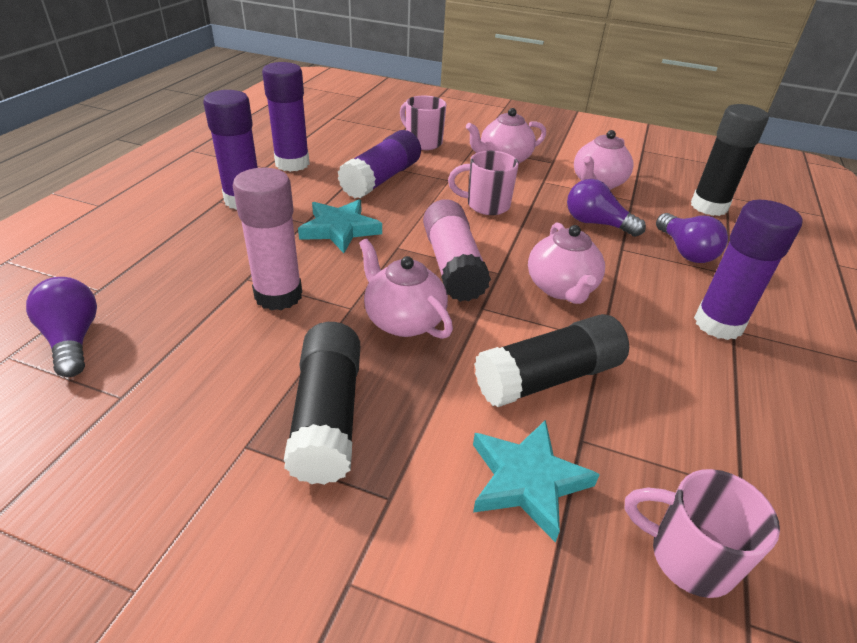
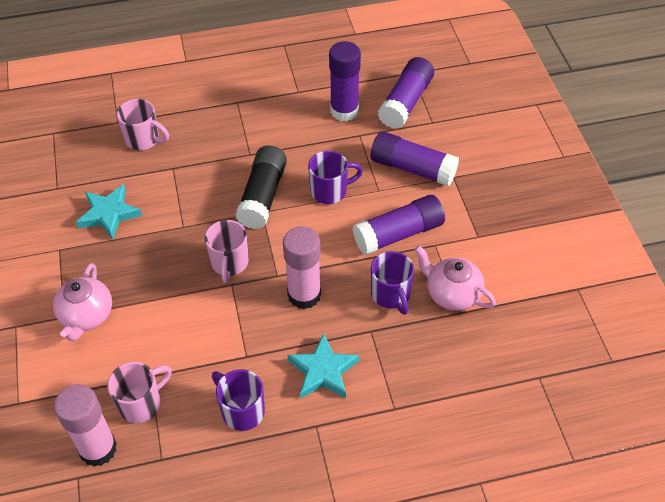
black glue stick: [284,322,360,485] [474,314,629,407] [691,104,769,216] = 3 -> [236,145,287,229] = 1
pink teapot: [359,238,453,339] [466,108,546,163] [528,222,605,304] [574,130,634,190] = 4 -> [53,263,112,341] [415,246,496,311] = 2
purple light bulb: [26,277,97,377] [567,179,646,237] [656,213,728,263] = 3 -> none = 0
purple mug: none = 0 -> [212,369,265,431] [308,151,363,204] [371,251,414,315] = 3

